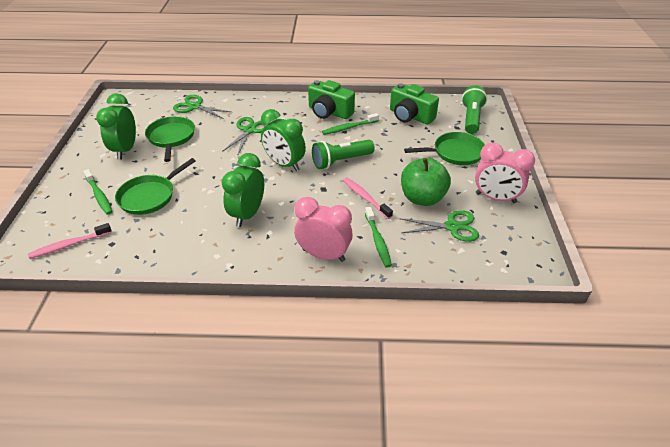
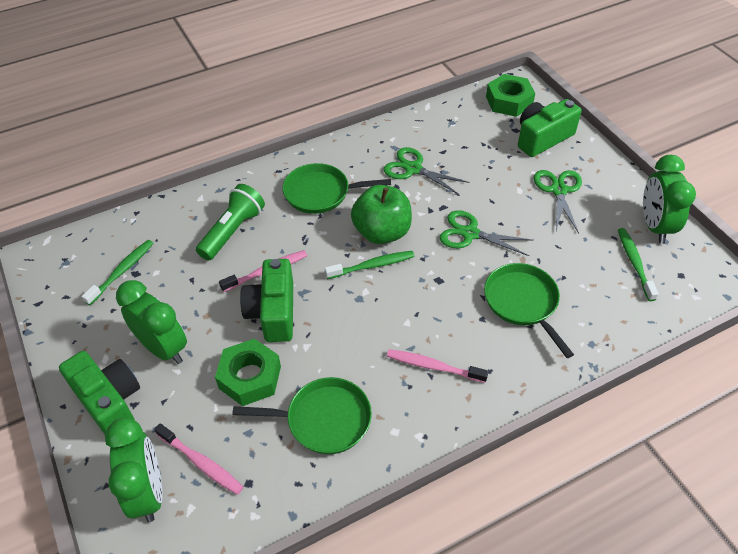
green camera: [308,80,355,119] [390,83,439,125] = 2 -> [59,351,140,434] [240,259,293,342] [518,99,582,157] = 3
green flashlight: [312,140,375,169] [462,86,487,134] = 2 -> [196,184,265,260] = 1
green nut: none = 0 -> [215,339,281,406] [486,74,535,117] = 2
pink clock: [294,197,353,262] [475,143,535,203] = 2 -> none = 0
pink toothbrush: [28,223,112,259] [343,178,393,219] = 2 -> [154,423,243,495] [219,250,307,292] [387,349,489,383] = 3

